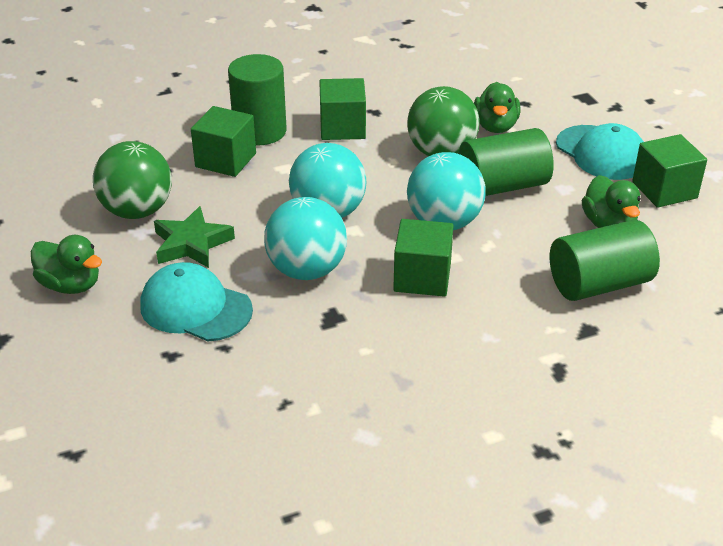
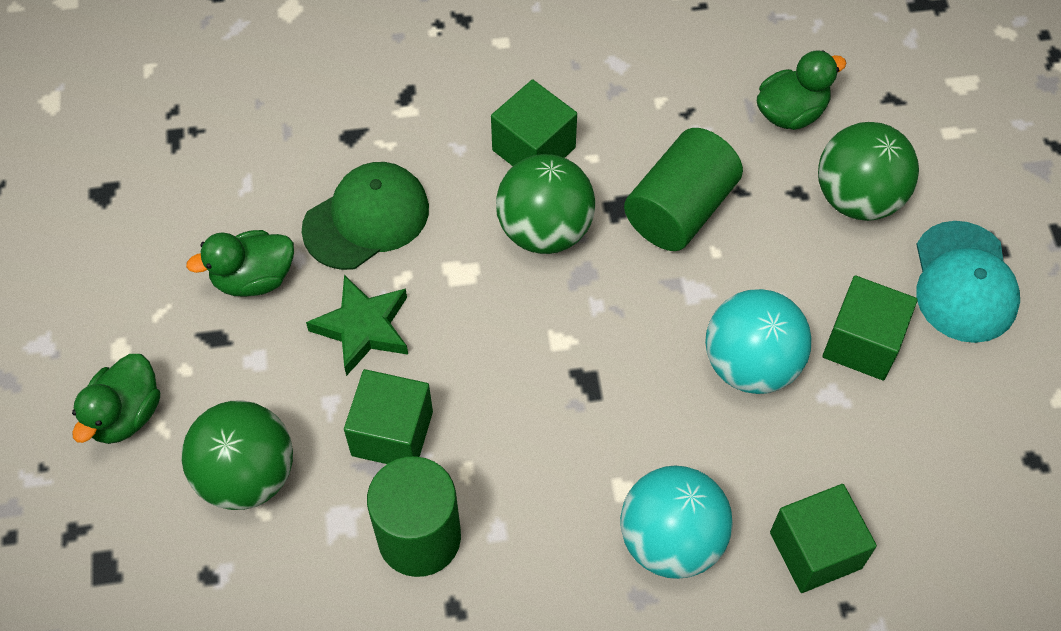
green ball: [93,141,172,219] [407,86,480,156] = 2 -> [181,400,293,510] [496,154,595,254] [818,122,919,221] = 3
green cap: none = 0 -> [301,162,429,270] = 1
green cylinder: [228,54,287,145] [459,128,554,196] [550,220,660,301] = 3 -> [367,456,461,577] [624,128,743,251] = 2
turquoise ball: [264,197,347,280] [289,143,366,218] [407,152,486,230] = 3 -> [620,466,733,579] [705,289,812,394] = 2
turquoise cap: [140,262,253,341] [556,123,644,180] = 2 -> [916,221,1020,343] = 1

